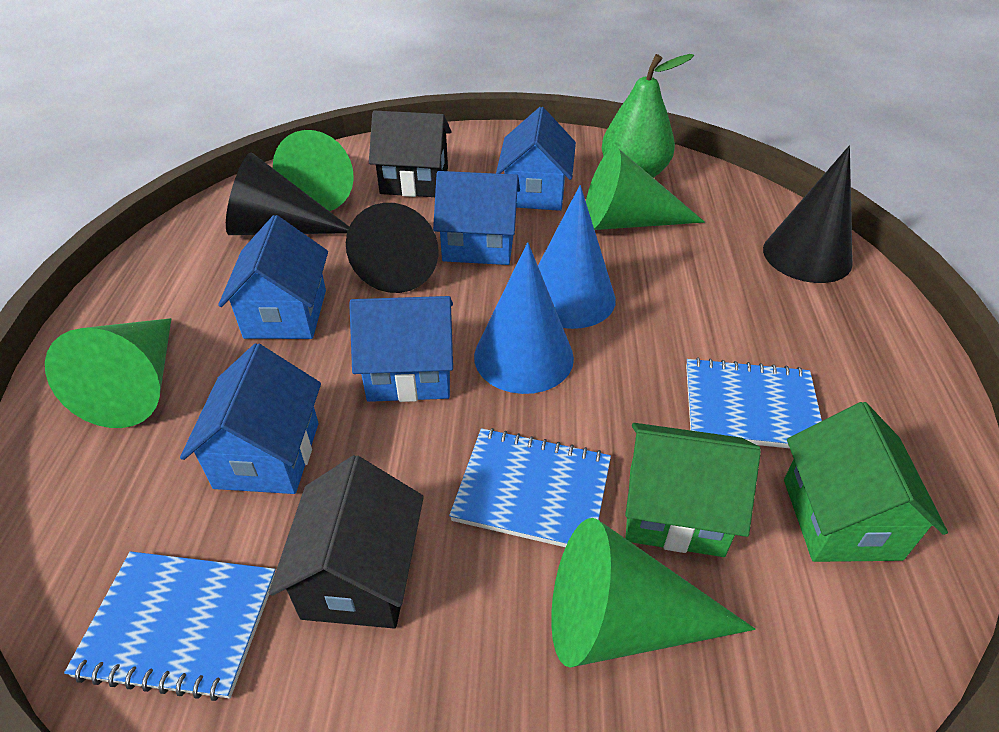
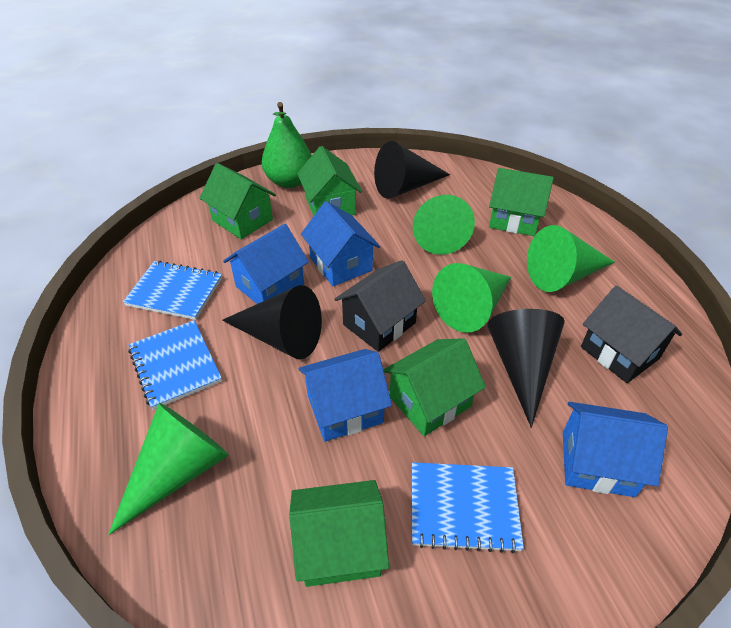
blue cone: [474,242,574,394] [538,185,616,329] = 2 -> none = 0
blue house: [180,343,321,494] [218,215,328,339] [349,296,453,402] [433,171,520,265] [496,107,576,211] = 5 -> [223,224,309,304] [299,349,392,442] [301,201,380,286] [563,402,668,497] = 4
green house: [625,423,761,557] [784,402,948,562] = 2 -> [200,163,276,239] [289,480,389,587] [297,146,362,216] [383,338,486,436] [489,168,554,236] = 5

